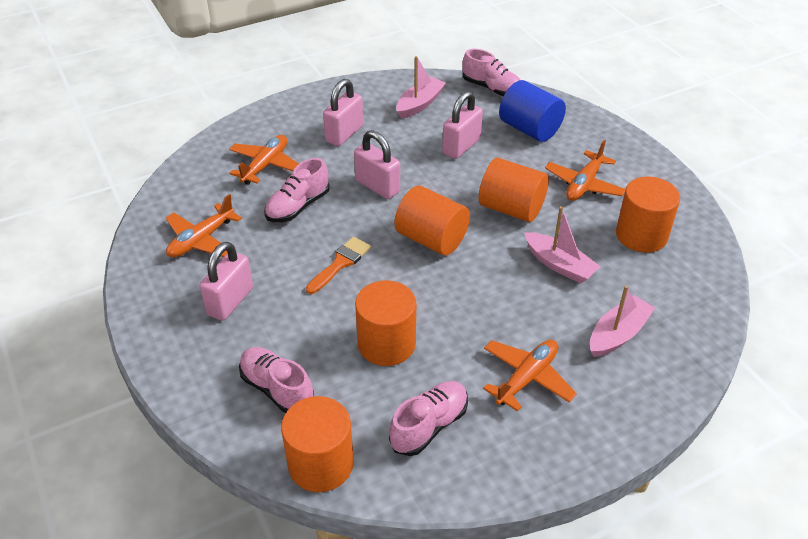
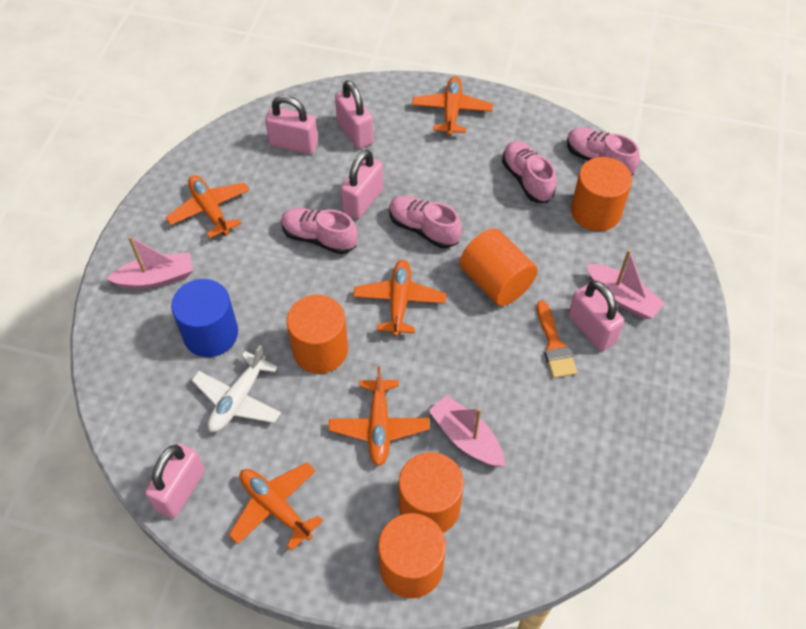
orange plane: [166,194,242,257] [229,135,299,185] [483,340,577,412] [545,140,626,201] = 4 -> [166,175,249,238] [229,462,323,550] [329,367,430,466] [353,260,446,336] [412,76,493,136] = 5
pink padlock: [200,242,253,321] [323,79,363,146] [354,130,400,199] [442,91,483,159] = 4 -> [145,443,205,518] [265,95,318,154] [335,80,374,149] [341,150,383,219] [568,281,624,351] = 5
white plane: none = 0 -> [192,345,281,432] = 1

